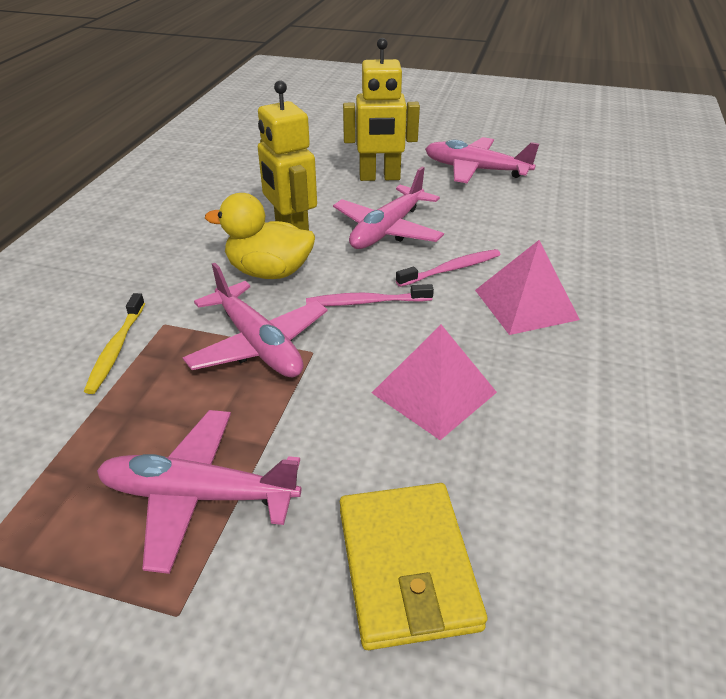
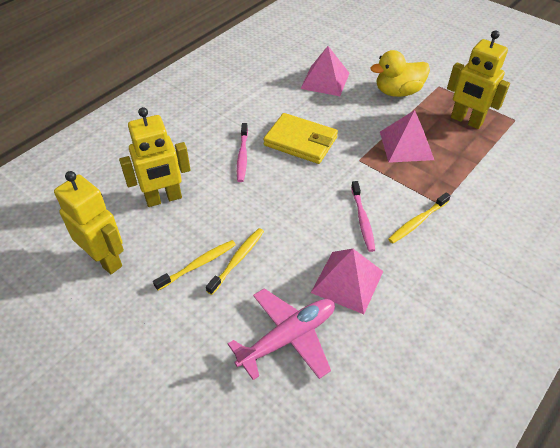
pink plane: [97,410,301,574] [183,263,328,377] [333,167,444,249] [425,137,539,184] = 4 -> [228,288,335,380] = 1
pink pyramid: [372,325,497,440] [475,240,580,335] = 2 -> [300,46,349,96] [311,249,383,314] [380,110,434,163] = 3
yellow robot: [258,81,317,231] [343,38,420,181] = 2 -> [54,171,124,274] [119,107,191,207] [447,30,510,129] = 3
yellow toothbrush: [84,293,145,394] = 1 -> [153,240,236,291] [206,228,264,295] [388,192,451,244] = 3

